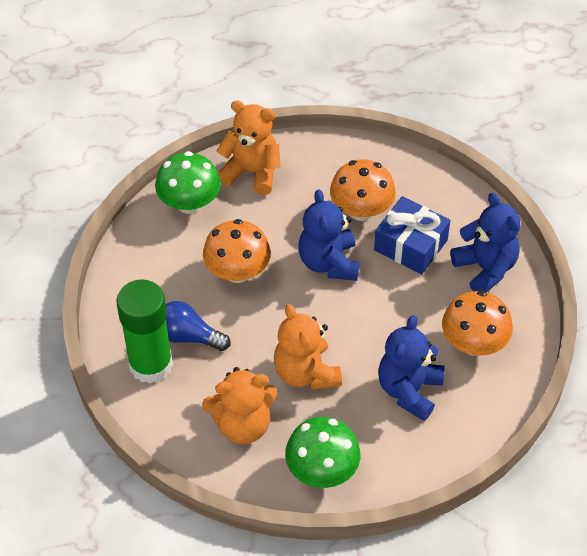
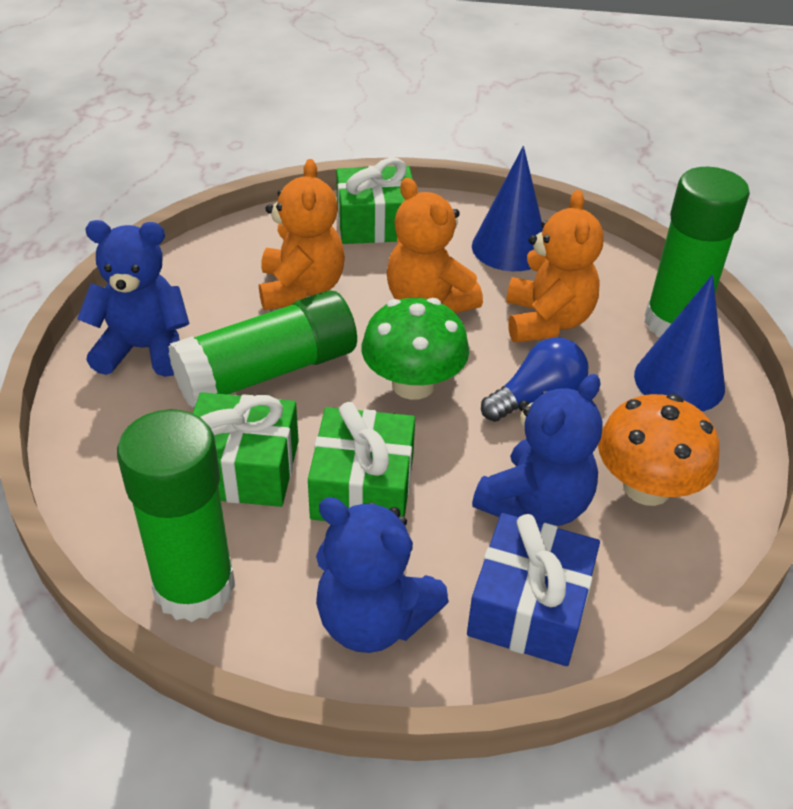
blue cone: none = 0 -> [472,146,543,271] [634,275,725,412] = 2
green gift: none = 0 -> [193,392,299,507] [308,402,415,521] [336,158,413,244] = 3
green glue stick: [116,279,173,384] = 1 -> [117,409,235,622] [168,290,357,409] [644,167,750,337] = 3
green mushroom: [155,151,221,214] [285,417,361,488] = 2 -> [361,298,469,400] = 1
orange mushroom: [203,219,271,283] [330,159,396,221] [442,291,513,356] = 3 -> [598,394,720,506] = 1

